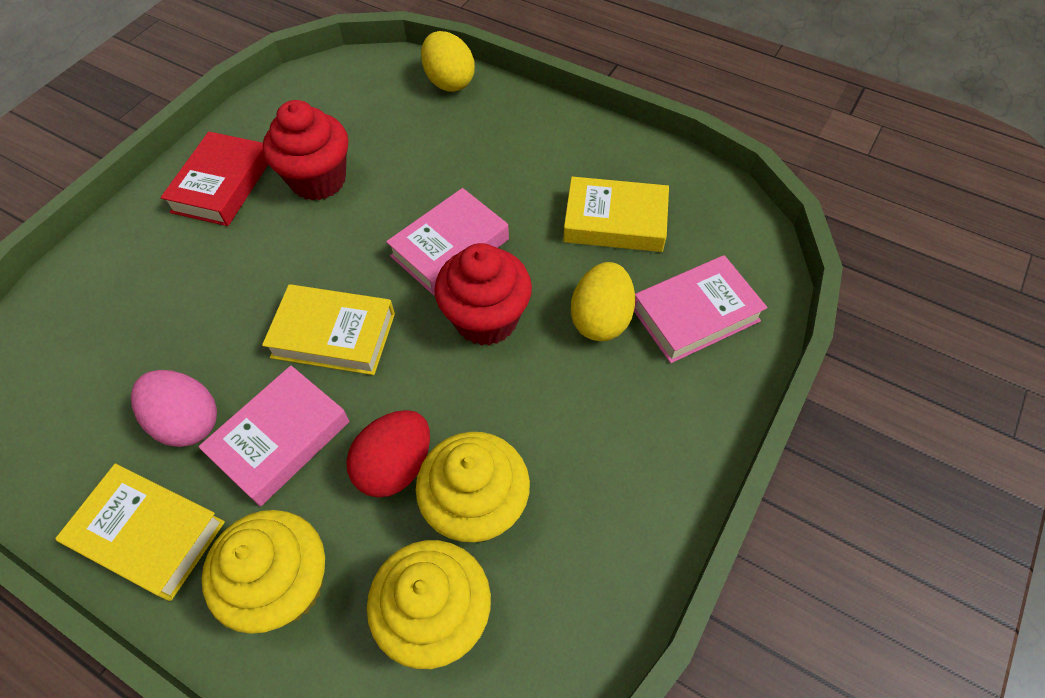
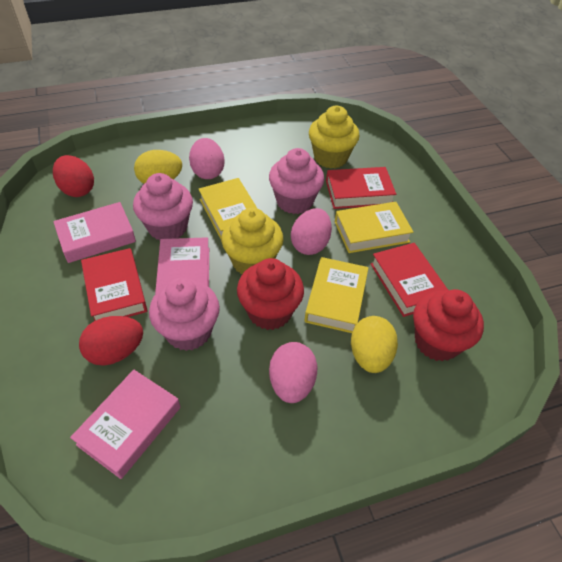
pink cupcake: none = 0 -> [133,173,193,240] [149,278,220,351] [269,148,324,214] = 3
pink egg: [131,370,217,447] = 1 -> [189,138,225,179] [269,342,317,403] [291,208,332,255] = 3
red book: [160,131,268,226] = 1 -> [81,248,147,321] [326,167,396,209] [371,243,448,317] = 3
red egg: [346,410,430,498] = 1 -> [53,155,94,197] [79,316,143,366] = 2
yellow cupcake: [202,510,325,634] [367,540,491,669] [416,432,530,542] = 3 -> [221,208,283,274] [309,106,360,169] = 2

